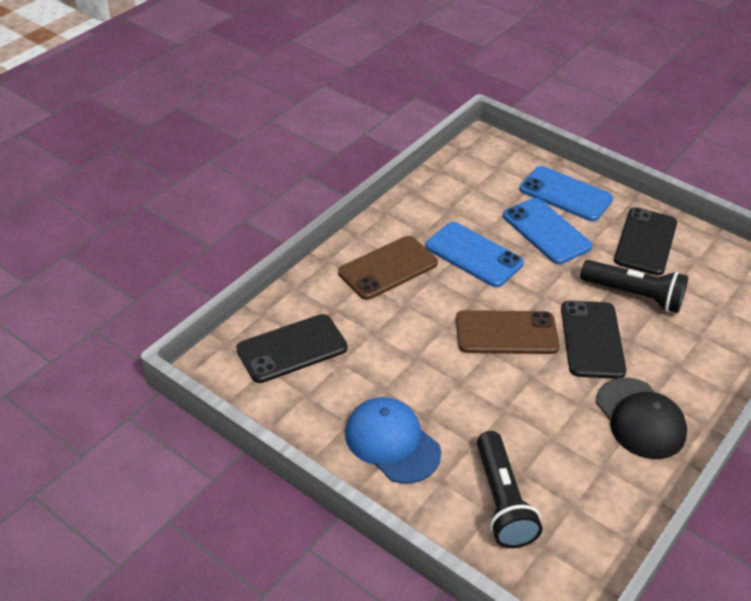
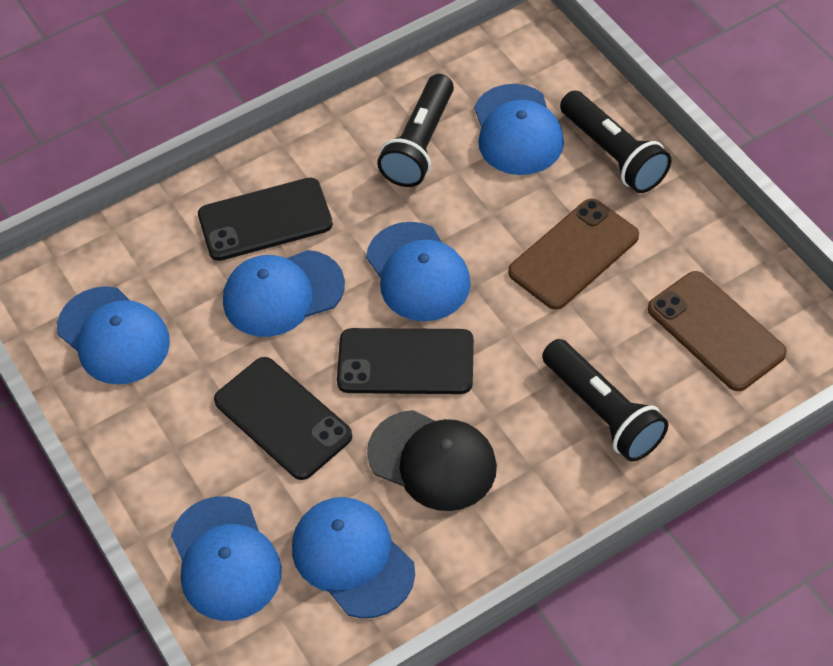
black flashlight: [477,431,542,548] [580,260,688,313] = 2 -> [377,74,454,187] [542,339,668,462] [560,91,671,193] = 3
blue cap: [345,397,441,484] = 1 -> [57,286,170,385] [171,496,282,621] [223,250,345,337] [292,497,415,618] [366,222,471,321] [474,84,564,175] = 6
blue phone: [425,222,524,287] [503,198,593,264] [519,166,613,221] = 3 -> none = 0

